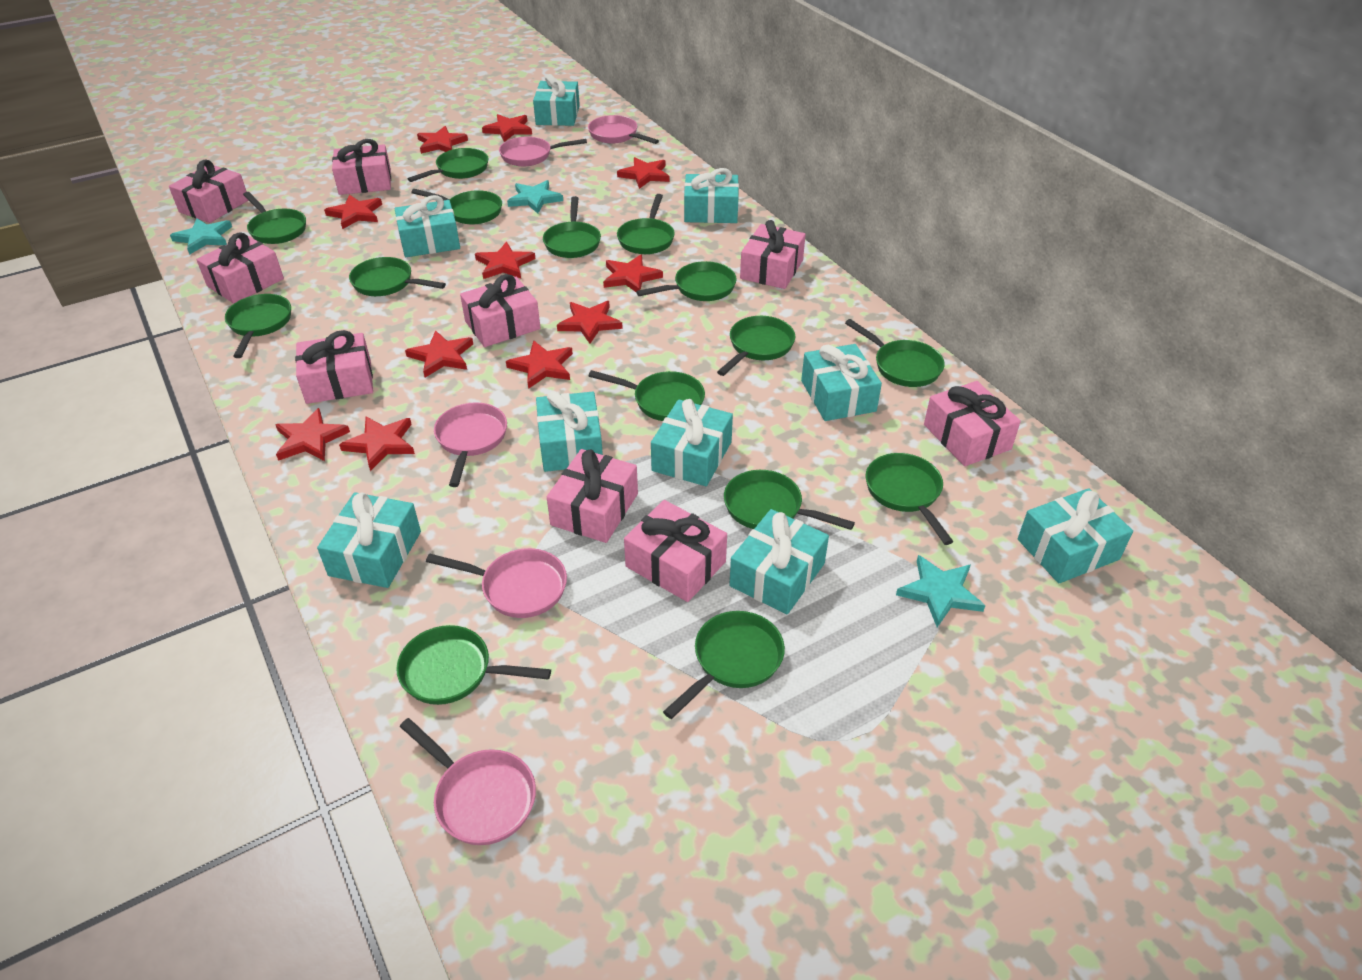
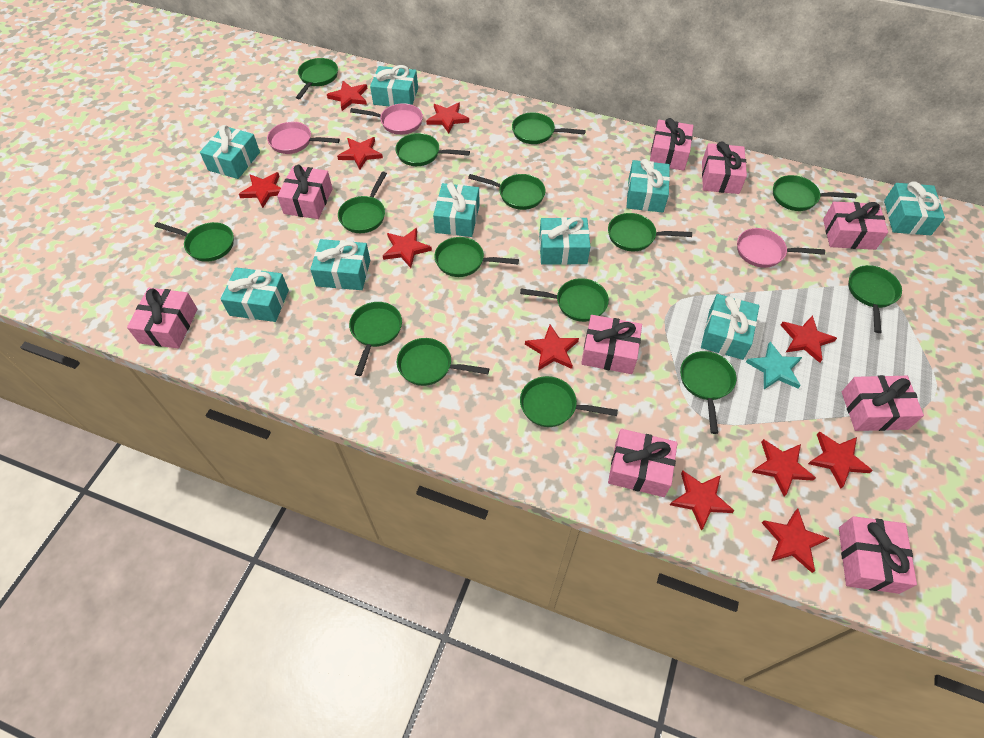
pink pan: [400,718,536,845] [426,548,567,618] [434,402,507,487] [499,137,587,166] [588,115,659,144] = 5 -> [267,122,340,154] [350,103,423,135] [737,228,825,268] = 3
turquoise star: [170,218,232,254] [507,180,563,214] [896,555,986,627] = 3 -> [746,342,802,389] = 1

